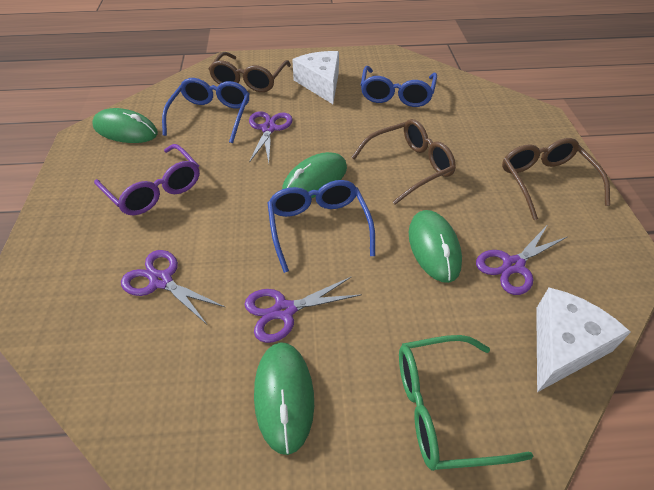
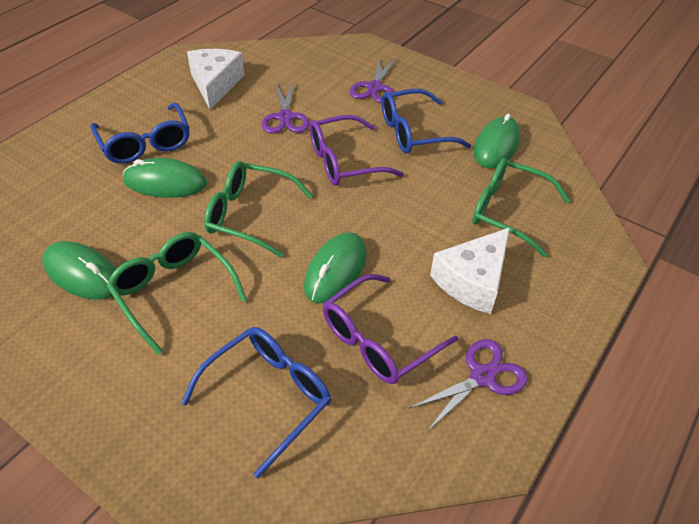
brown glasses: [209,52,291,92] [351,119,456,205] [502,138,610,220] = 3 -> none = 0
green glasses: [399,335,533,471] = 1 -> [107,232,247,355] [204,161,313,258] [472,158,570,257] = 3
purple glasses: [94,144,200,215] = 1 -> [309,115,404,185] [323,274,458,384] = 2
purple scissors: [121,250,226,324] [244,276,362,343] [249,111,293,163] [476,226,567,295] = 4 -> [262,81,309,134] [350,56,397,103] [409,339,528,430] = 3

